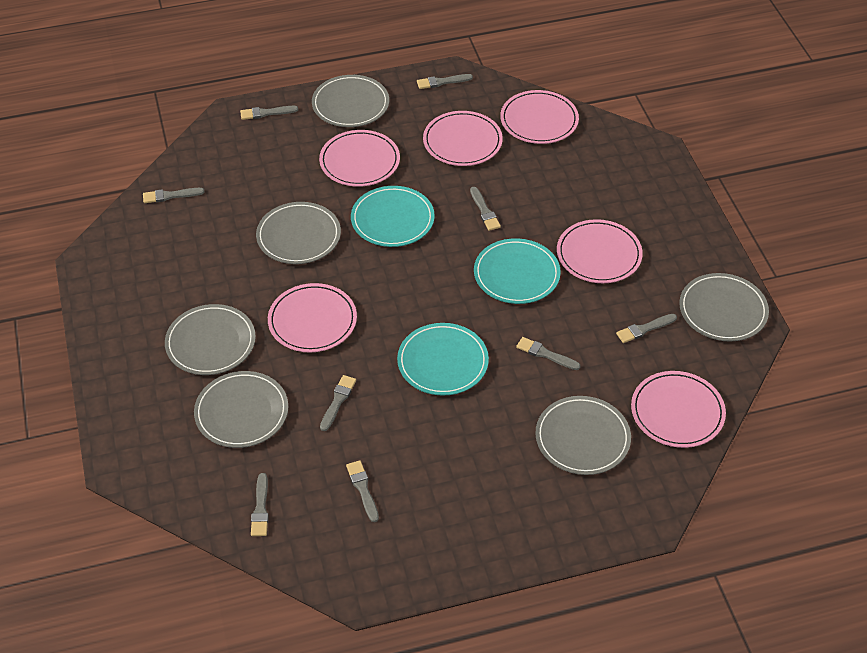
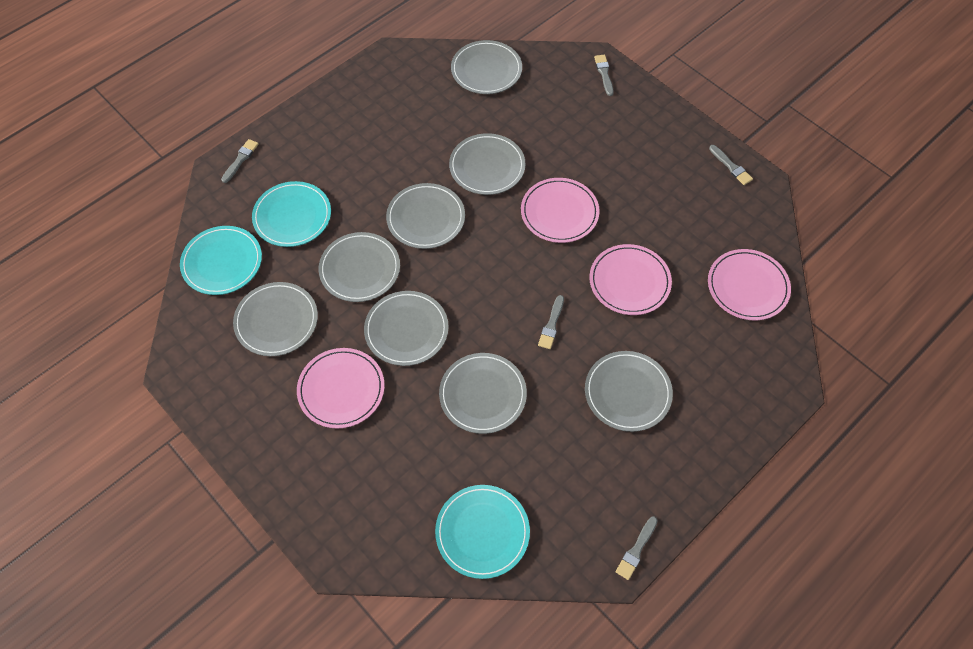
grey brush: [143,188,205,203] [240,106,298,120] [251,473,269,536] [320,375,356,431] [346,460,379,522] [417,74,473,89] [470,187,501,231] [516,337,580,370] [616,314,677,343] = 9 -> [221,139,259,183] [538,295,564,349] [594,55,614,96] [616,516,658,580] [709,145,753,185] = 5
grey plate: [165,304,256,375] [194,371,288,448] [256,202,341,264] [312,75,389,127] [535,396,631,475] [679,273,769,342] = 6 -> [233,282,318,356] [319,232,400,302] [364,291,449,366] [386,183,465,249] [439,353,527,434] [449,133,526,195] [451,40,522,94] [585,351,673,432] = 8
pink plate: [268,283,357,353] [319,130,400,187] [423,111,503,166] [500,90,579,144] [557,219,643,283] [631,371,726,448] = 6 -> [297,348,385,428] [521,178,600,243] [589,244,672,315] [708,249,791,320] = 4

